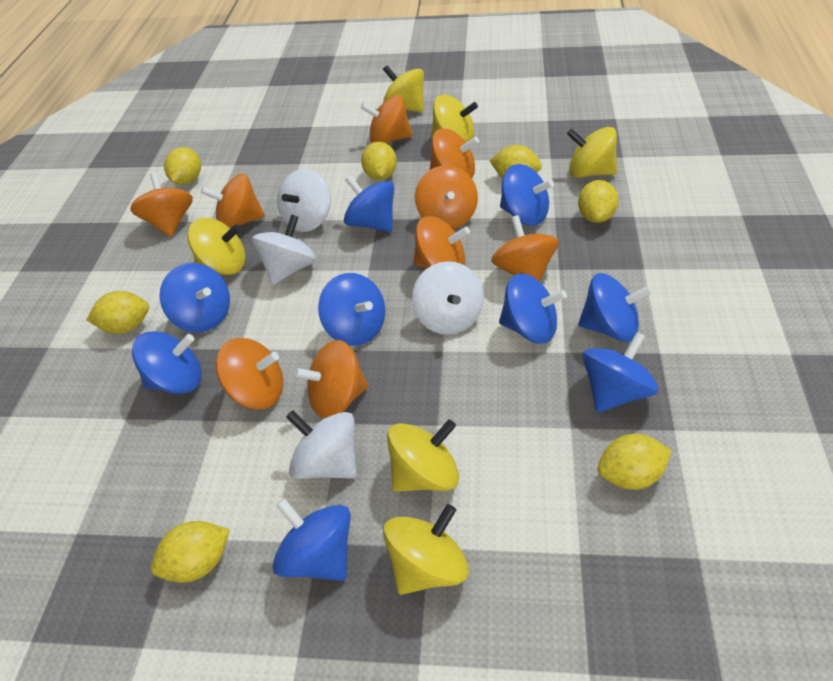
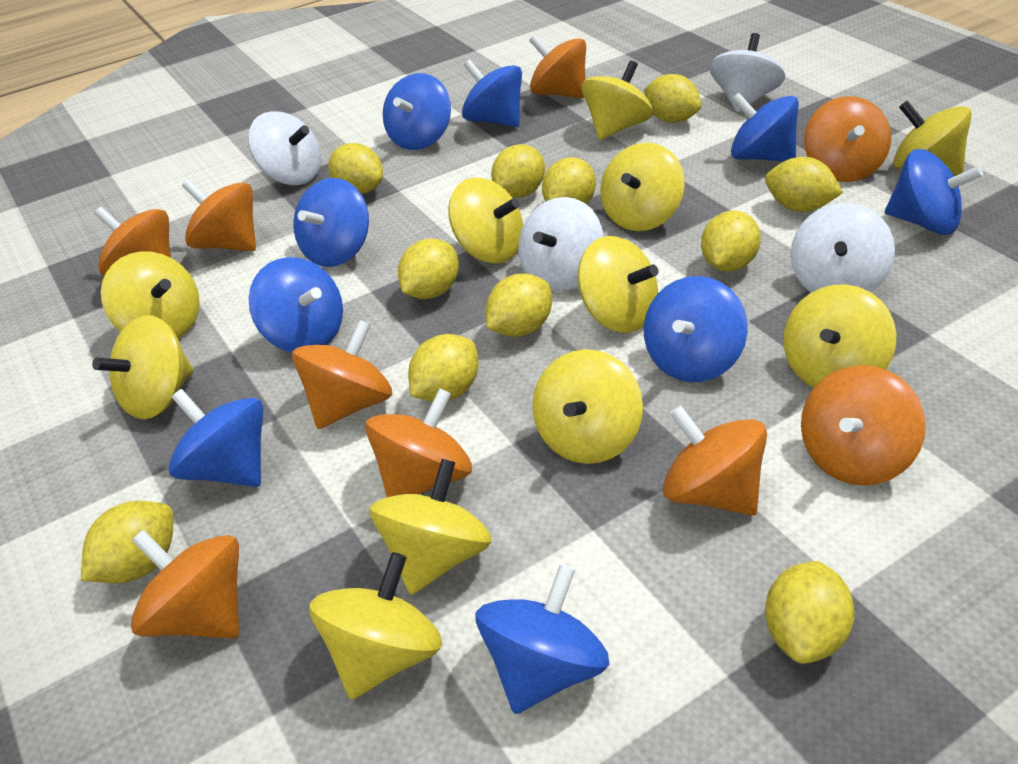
yellow lemon: [87,291,149,334] [151,521,230,583] [164,147,201,185] [361,142,397,180] [490,145,542,178] [578,180,619,223] [598,434,672,490] = 7 -> [81,501,173,583] [328,143,383,194] [398,238,459,299] [408,334,479,402] [486,274,552,337] [491,144,545,198] [542,157,596,205] [644,74,701,123] [701,210,761,272] [765,157,843,212] [765,561,855,664] = 11
yellow spinning top: [187,218,246,275] [383,65,424,112] [383,504,469,595] [387,419,459,492] [431,95,478,143] [567,127,617,178] = 6 -> [92,315,194,419] [101,251,200,338] [309,552,442,700] [369,459,492,595] [448,178,523,263] [532,349,643,464] [578,236,659,333] [582,61,653,140] [601,143,685,231] [783,284,896,388] [893,100,972,175] = 11

